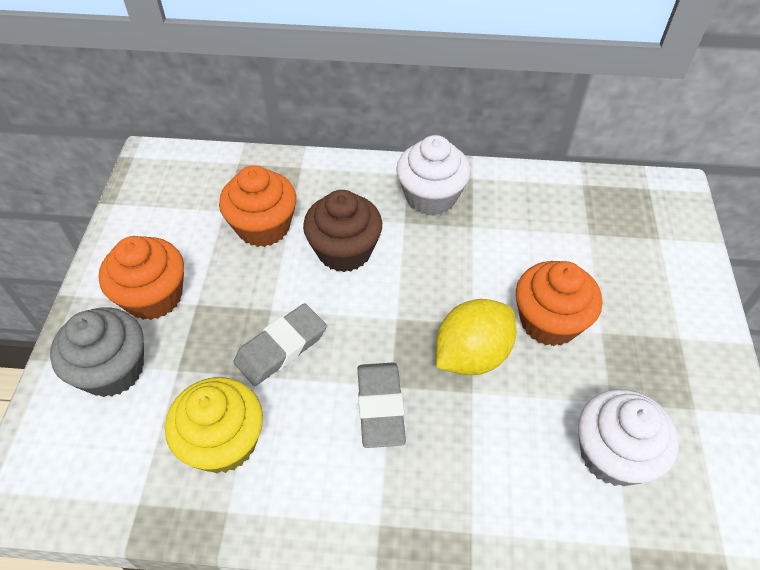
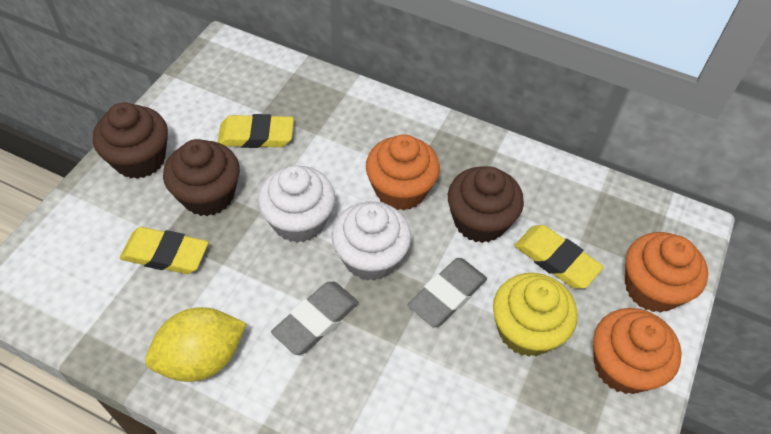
brown cupcake: [303,190,382,272] = 1 -> [93,102,168,179] [163,139,240,216] [448,166,524,243] = 3
grey cupcake: [50,307,144,397] = 1 -> none = 0
yellow eraser: none = 0 -> [120,227,208,274] [218,114,294,148] [514,225,603,289] = 3

